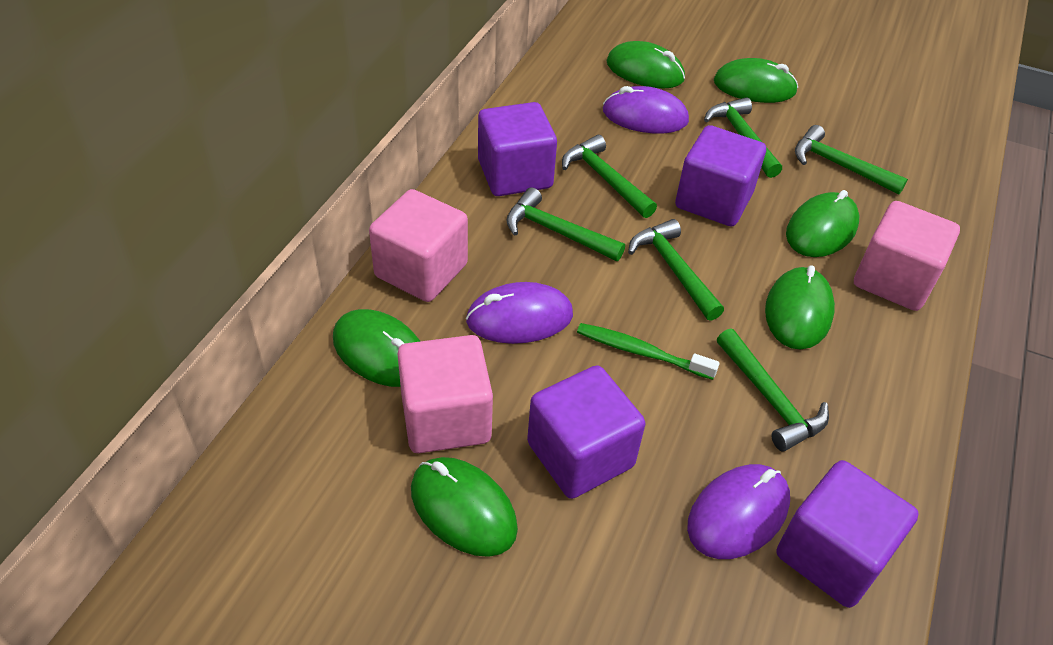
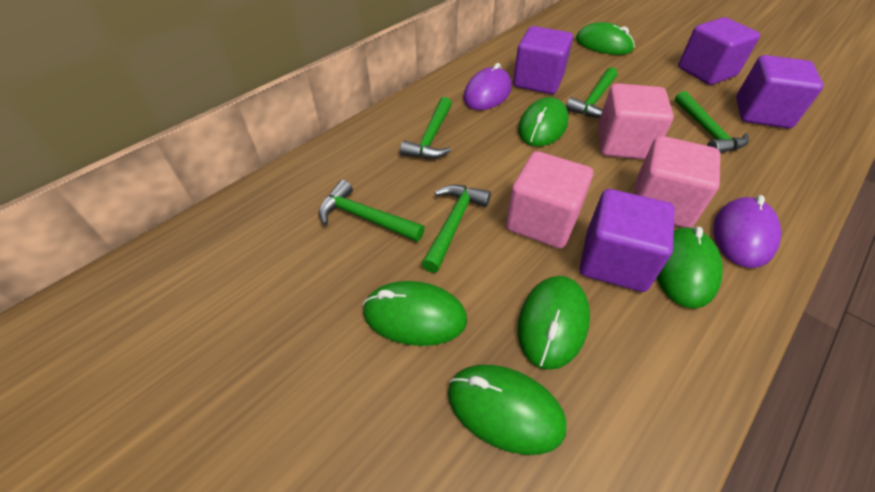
green hammer: [506,187,625,261] [562,135,657,218] [628,219,724,321] [704,97,782,178] [717,328,829,451] [795,125,908,194] = 6 -> [319,180,425,242] [400,97,452,159] [422,185,491,273] [566,67,617,117] [675,91,749,153] = 5
green toothbrush: [577,323,720,380] = 1 -> none = 0
purple mouse: [466,282,573,344] [603,86,689,134] [687,464,790,559] = 3 -> [463,63,511,110] [714,195,782,268] = 2

